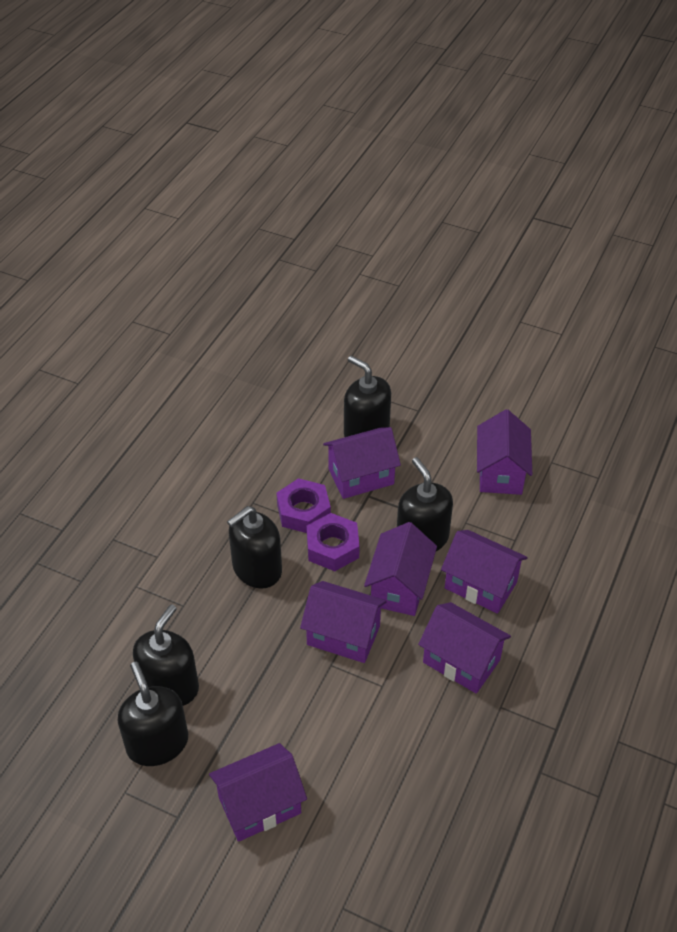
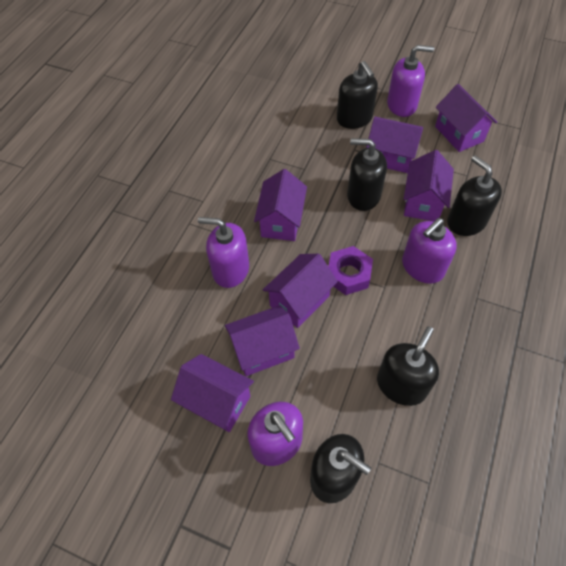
purple nut: [276,478,331,533] [307,513,360,571] = 2 -> [328,246,373,295] = 1
purple soap dispenser: none = 0 -> [198,217,249,288] [247,402,303,466] [387,45,434,117] [402,218,457,284] = 4

